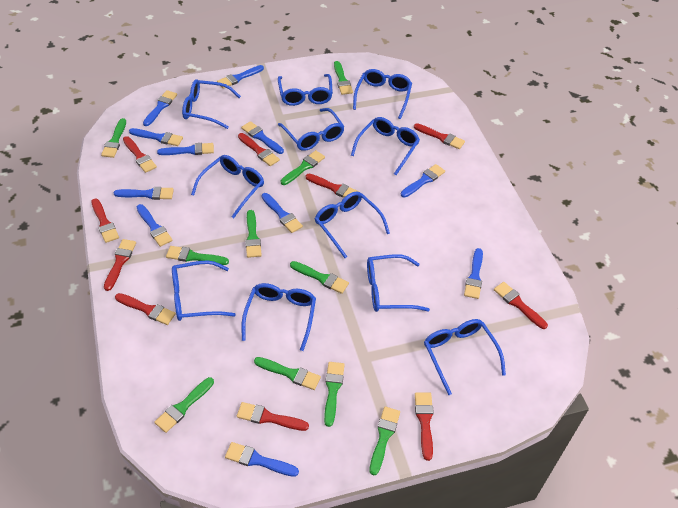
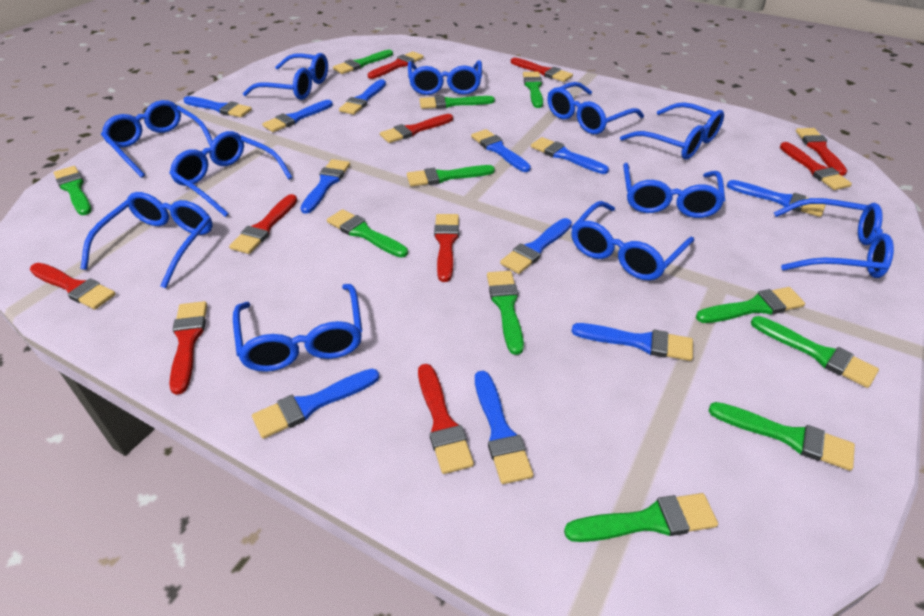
green brush: [101,118,126,158] [154,377,214,433] [166,246,229,265] [245,210,262,258] [254,357,321,390] [281,150,325,185] [290,261,349,294] [324,362,345,427] [334,61,353,95] [369,407,400,475] = 10 -> [54,166,92,215] [327,209,408,257] [333,50,393,74] [407,165,495,186] [420,95,495,109] [487,271,524,355] [523,72,543,108] [564,493,718,542] [696,287,805,323] [709,402,855,471] [751,316,879,388] = 11

